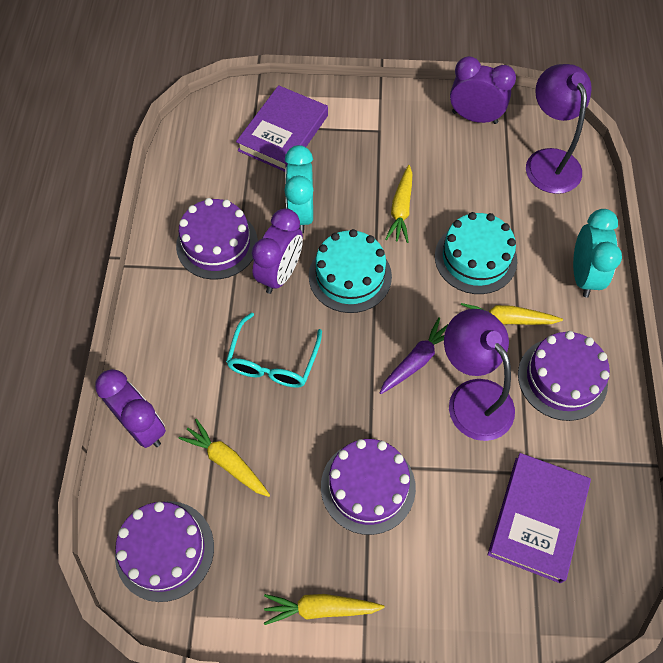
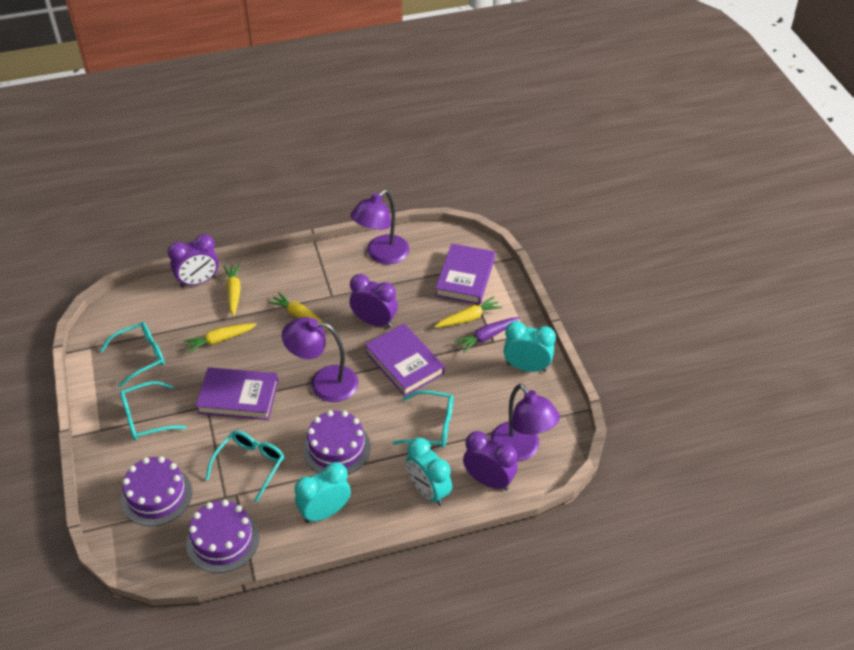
purple book: [236,85,328,172] [488,453,591,583] = 2 -> [196,367,279,420] [365,324,445,396] [435,244,495,305] = 3
purple cake: [115,501,214,602] [176,198,258,280] [321,439,416,535] [518,331,610,421] = 4 -> [121,456,192,526] [186,500,259,573] [303,410,371,475] = 3
purple lamp: [444,309,515,441] [526,64,592,194] = 2 -> [282,317,358,402] [350,189,409,264] [490,384,560,462] = 3
turquoise cake: [309,229,392,313] [435,212,517,294] = 2 -> none = 0
turquoise clock: [284,145,313,233] [573,209,622,298] = 2 -> [295,462,351,523] [406,438,452,506] [503,321,556,372] = 3
turquoise glasses: [226,312,322,388] = 1 -> [100,322,165,388] [120,381,186,440] [205,430,284,503] [393,390,454,448] = 4

